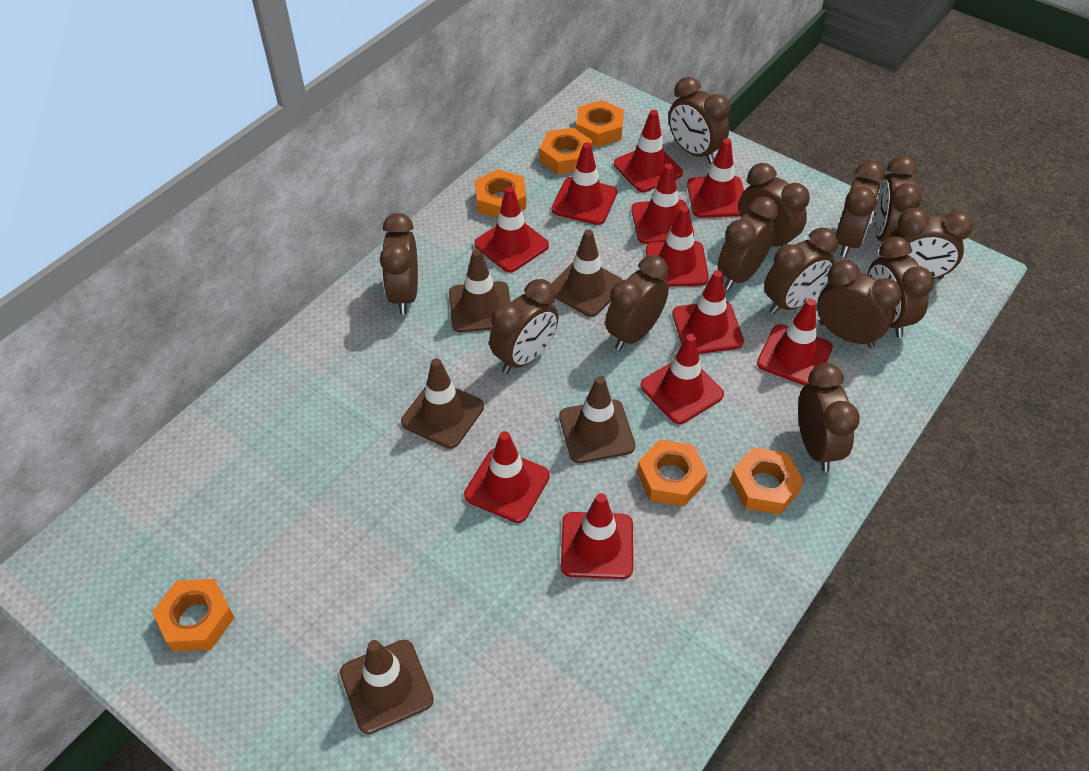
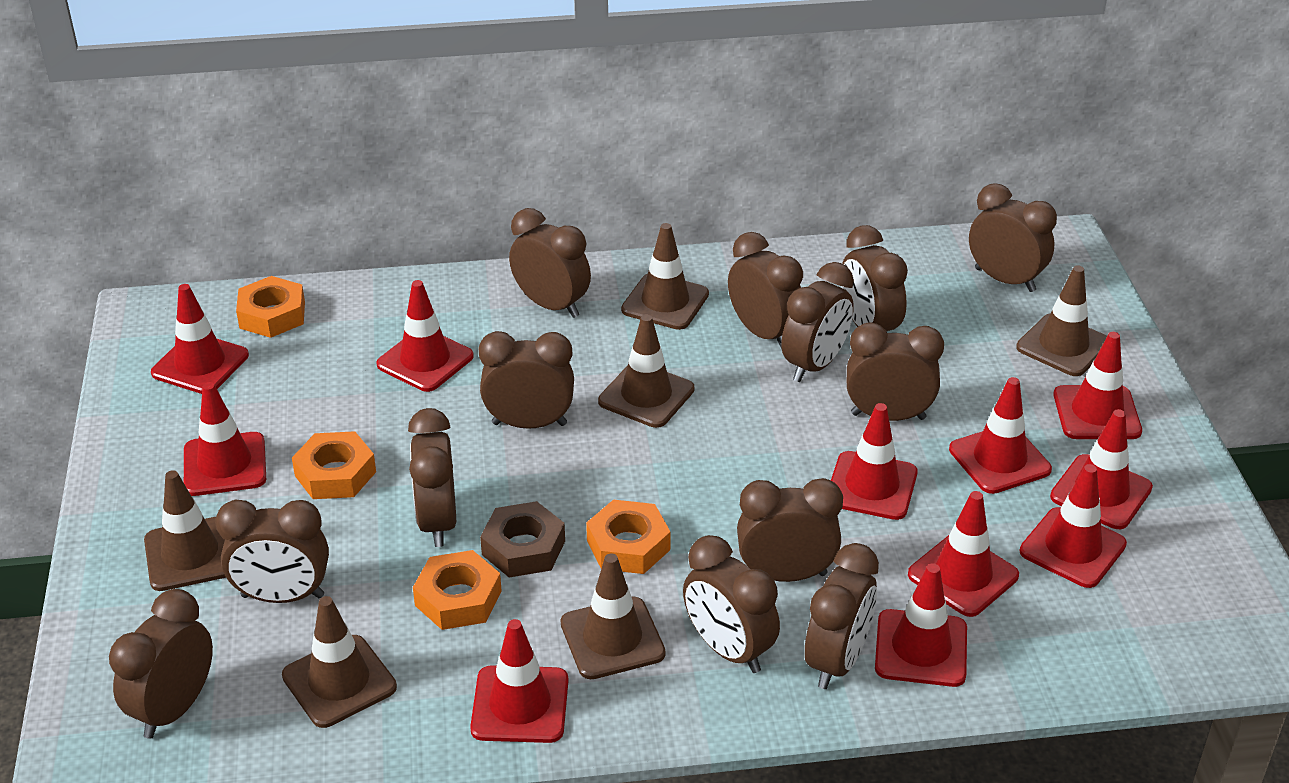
brown nut: none = 0 -> [480,501,565,578] = 1
brown traffic cone: [340,640,434,734] [401,358,484,449] [449,249,510,332] [551,229,623,317] [559,376,635,463] = 5 -> [144,470,226,591] [282,596,397,728] [561,553,666,679] [598,314,694,428] [621,223,709,330] [1016,265,1107,376] = 6
orange nut: [152,579,235,652] [475,169,526,218] [539,128,592,174] [576,100,624,147] [637,440,708,506] [730,447,804,515] = 6 -> [236,276,305,338] [292,431,376,499] [413,550,502,630] [586,499,671,574] = 4

